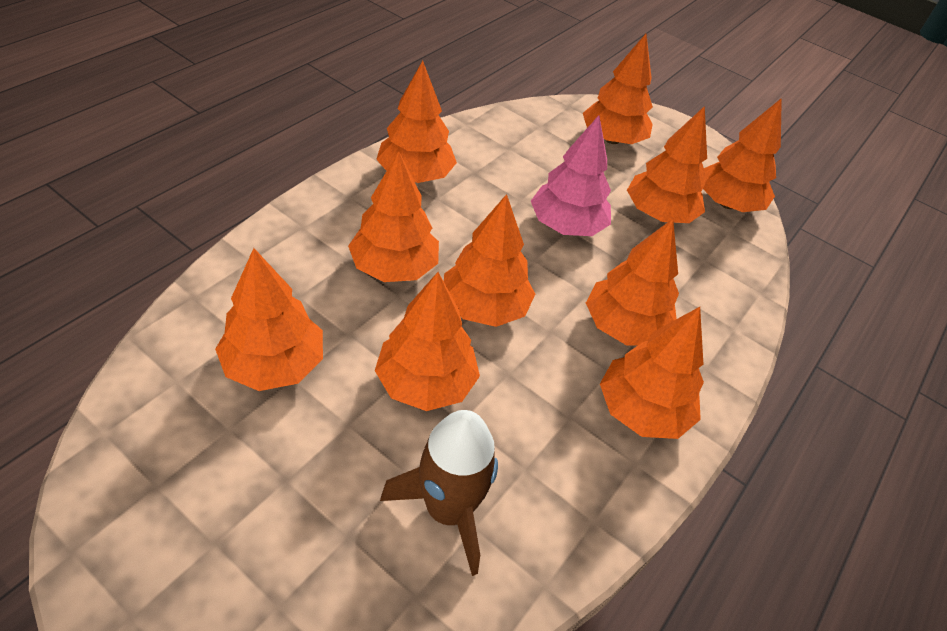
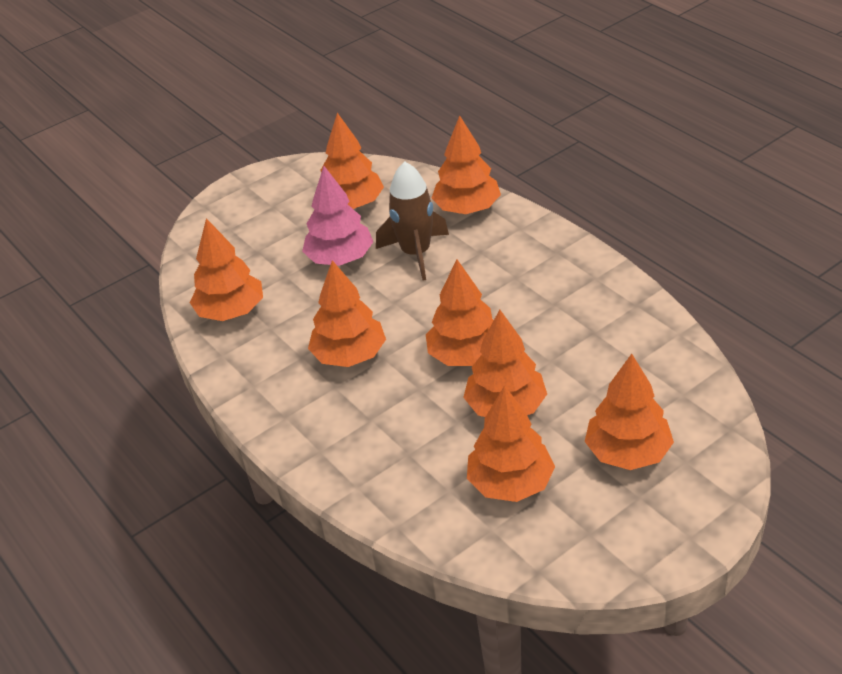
orange tree: [215,248,323,391] [348,151,439,282] [375,272,480,411] [376,61,457,183] [444,194,535,327] [583,34,653,144] [586,219,679,345] [600,307,704,439] [627,106,707,223] [703,98,782,212] = 10 -> [190,218,263,321] [308,260,386,367] [320,113,384,209] [426,259,494,366] [432,116,501,214] [463,310,547,417] [467,385,555,502] [585,354,674,470] = 8

